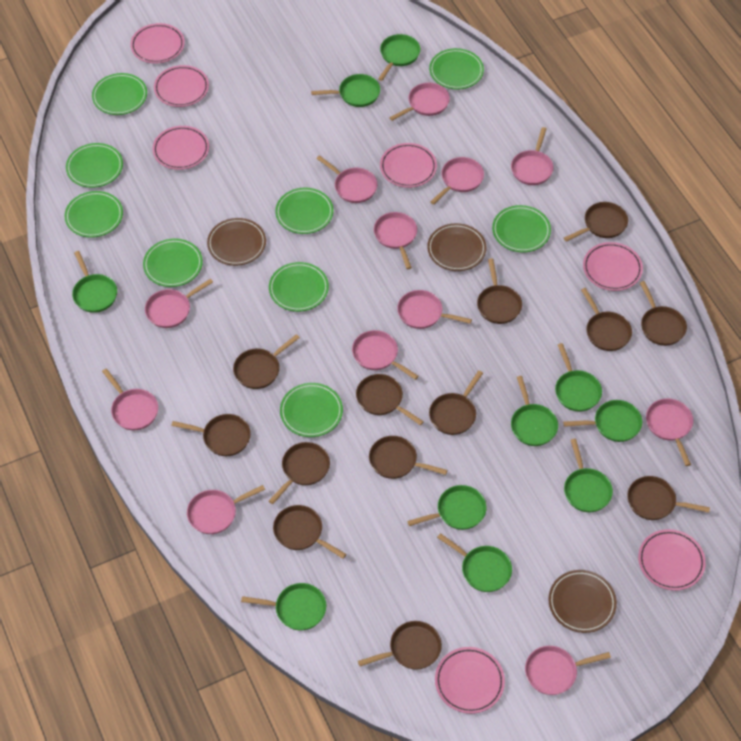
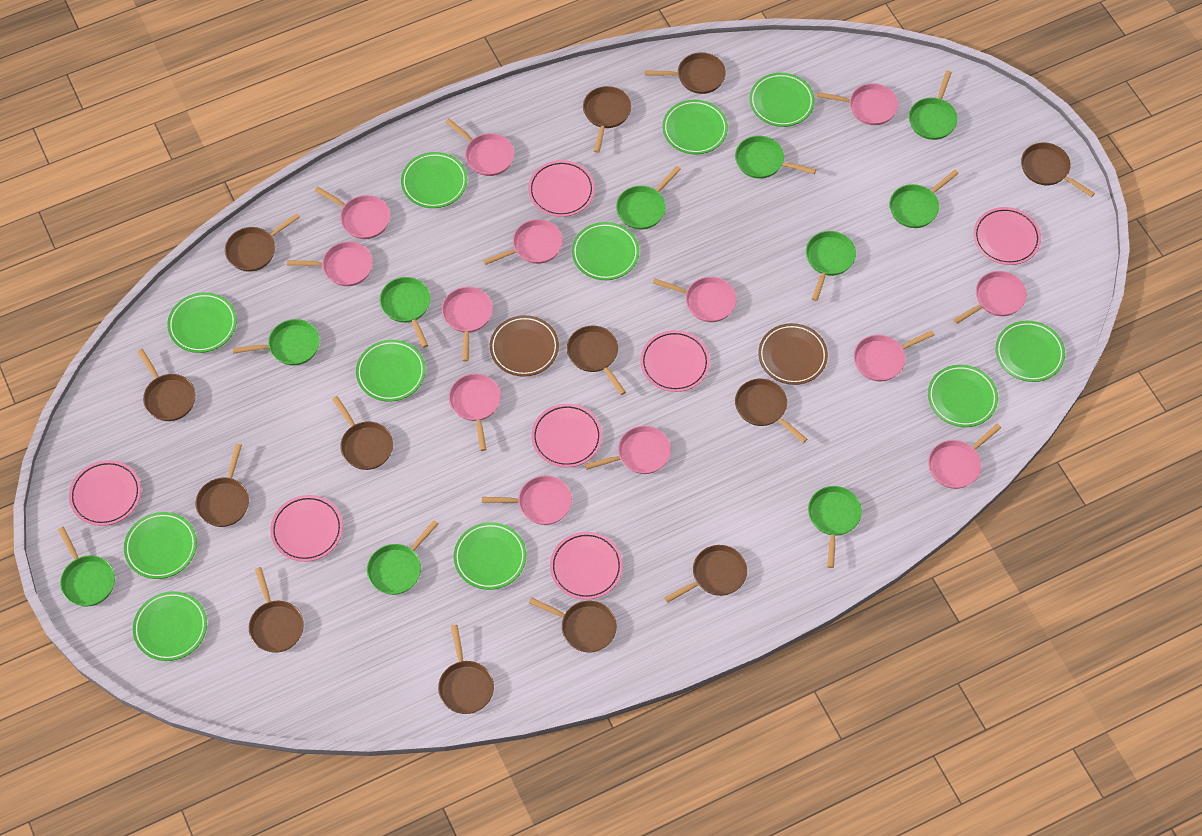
brown plate: [207,218,266,266] [427,223,486,271] [548,570,617,633] = 3 -> [490,315,559,377] [758,323,828,385] = 2
green plate: [65,191,123,238] [66,143,123,188] [92,73,147,115] [143,239,203,287] [269,262,329,312] [275,188,334,234] [280,383,343,437] [429,48,484,90] [492,205,551,252] = 9 -> [124,512,197,579] [133,591,207,661] [167,292,237,353] [356,340,426,401] [401,152,467,208] [454,522,526,590] [572,222,639,280] [662,100,728,154] [750,73,815,127] [928,365,998,427] [995,321,1065,382] = 11
pink pan: [102,368,158,430] [145,278,213,328] [187,485,265,534] [316,155,377,203] [352,330,419,380] [374,212,417,269] [389,83,450,121] [397,290,472,329] [430,157,484,205] [511,127,554,185] [525,646,611,695] [646,398,693,466] = 12 -> [287,241,373,286] [315,187,390,239] [442,287,493,362] [445,118,514,176] [449,374,501,451] [482,475,572,525] [483,219,563,265] [585,426,671,474] [653,277,737,322] [817,83,898,125] [854,330,935,381] [928,423,1001,489] [953,271,1027,324] = 13

